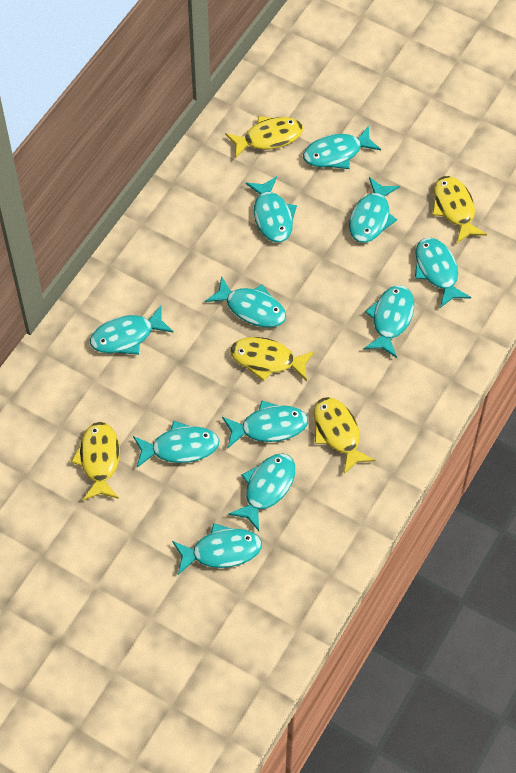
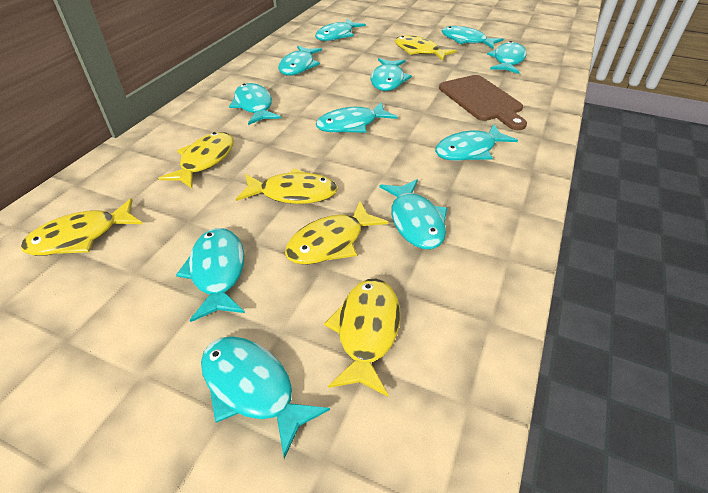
brown cutting board: none = 0 -> [439,75,527,130] = 1
yellow fish: [71,422,120,501] [225,116,303,159] [230,337,315,381] [314,397,376,474] [432,176,487,244] = 5 -> [21,198,143,256] [158,132,234,189] [236,168,338,204] [285,201,389,265] [324,279,400,396] [395,35,457,61] = 6

